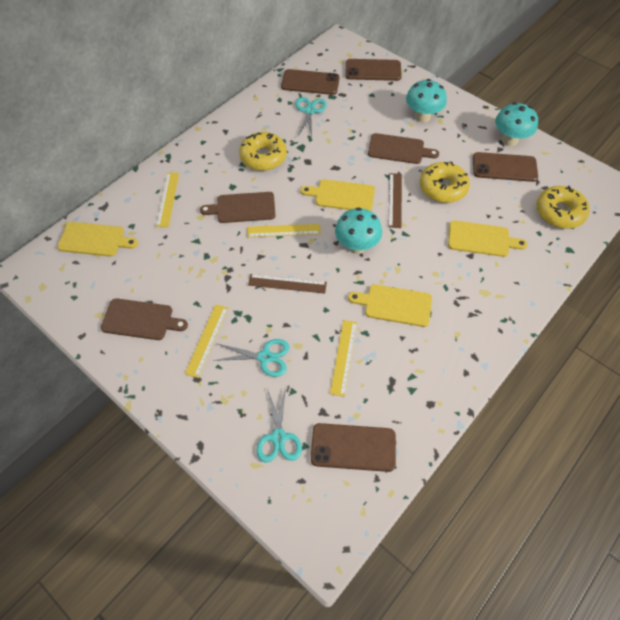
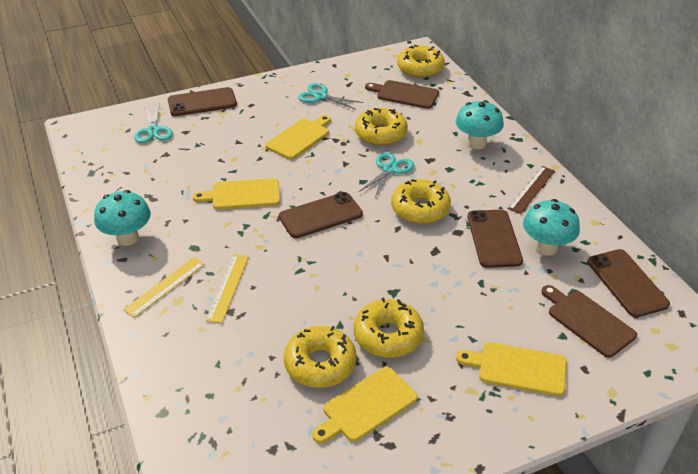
brown cutting board: [101,298,188,340] [200,192,276,223] [368,133,439,164] = 3 -> [365,80,439,109] [541,285,637,358] = 2
brown ruler: [248,274,327,294] [388,173,402,228] = 2 -> [508,166,555,214] = 1
yellow donut: [239,132,287,171] [420,162,470,203] [536,186,590,229] = 3 -> [284,326,357,388] [354,298,424,358] [355,108,408,146] [391,179,451,224] [397,45,445,78] = 5
yellow ruler: [156,173,179,227] [185,304,229,378] [247,224,321,237] [330,320,357,397] = 4 -> [123,257,205,318] [206,254,249,323] = 2

